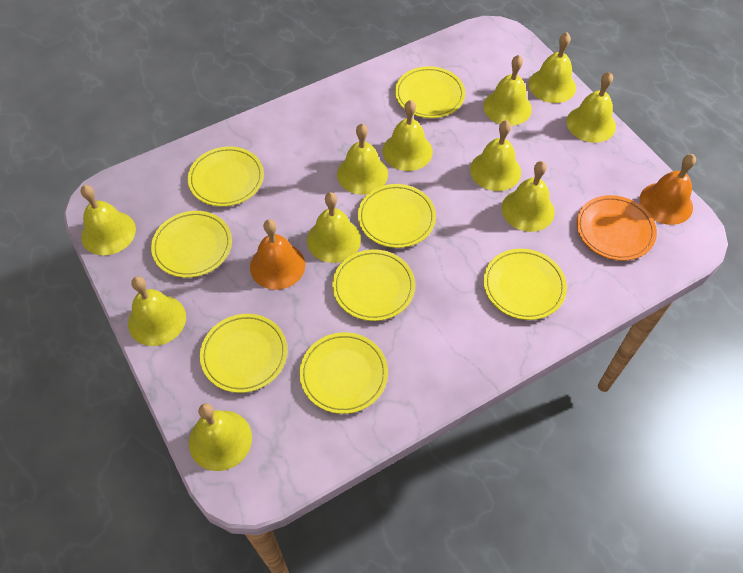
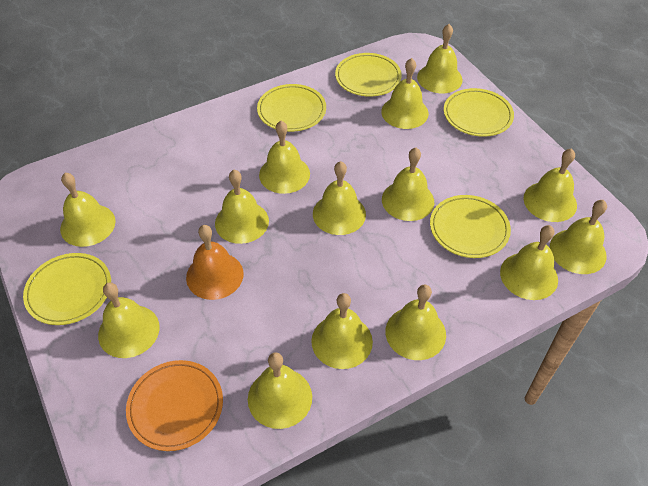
orange bell: [250,219,305,290] [640,154,696,225] = 2 -> [186,225,244,300] = 1
yellow bell: [81,185,136,255] [128,276,186,346] [189,403,252,471] [307,192,361,263] [337,124,388,194] [383,100,433,171] [470,120,521,191] [483,55,532,126] [502,161,555,232] [529,32,576,103] [567,72,616,143] = 11 -> [60,173,116,247] [98,282,160,358] [215,170,269,244] [248,352,312,429] [259,121,310,194] [311,293,373,369] [313,161,366,235] [381,58,429,129] [382,148,434,221] [385,285,446,360] [417,24,462,93] [500,225,558,300] [523,148,577,222] [550,200,607,274] = 14
yellow plate: [151,211,232,278] [188,147,264,207] [200,314,288,393] [300,332,388,414] [332,249,415,321] [358,184,436,248] [395,66,465,118] [483,249,567,320] = 8 -> [23,253,111,325] [257,84,326,132] [335,53,402,97] [430,195,511,258] [444,88,514,137] = 5

